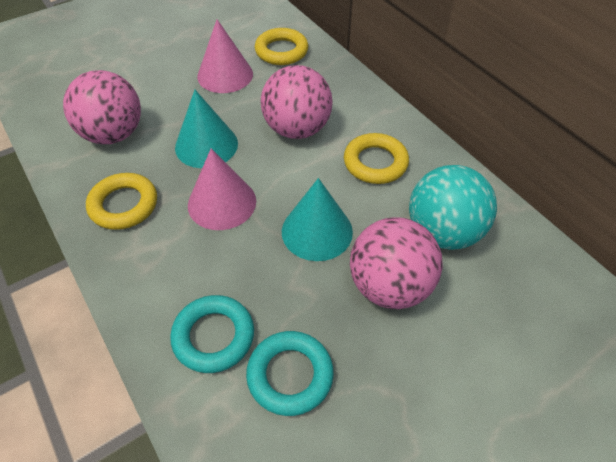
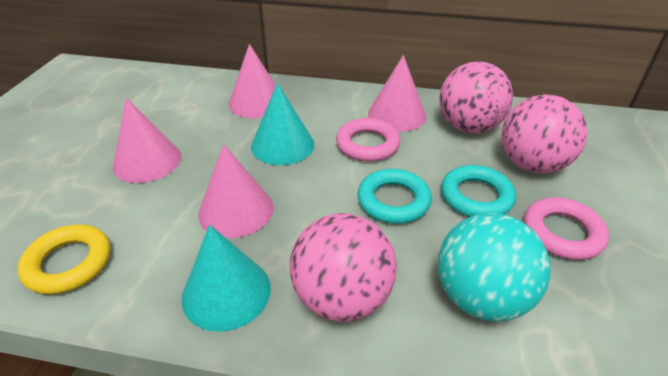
pink cone: [188,148,256,230] [197,19,253,93] = 2 -> [113,98,181,183] [198,144,273,238] [228,44,276,118] [368,55,426,132] = 4
pink ring: none = 0 -> [336,118,400,162] [524,197,609,260] = 2
yellow ring: [86,173,157,230] [255,28,308,65] [344,133,409,184] = 3 -> [17,224,111,295] = 1

